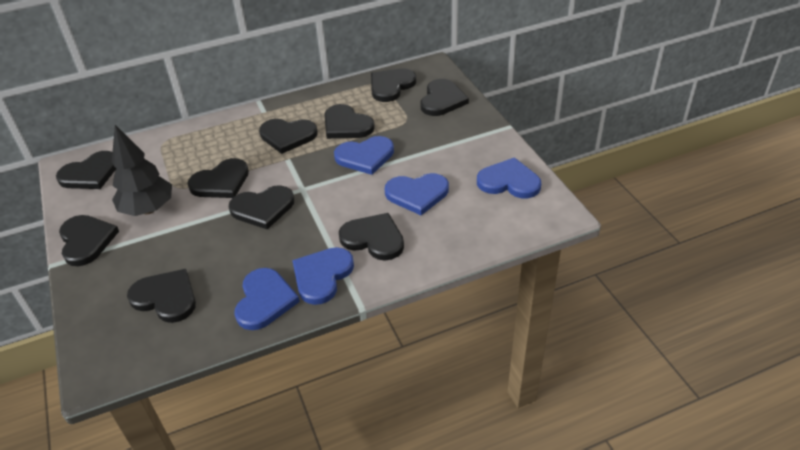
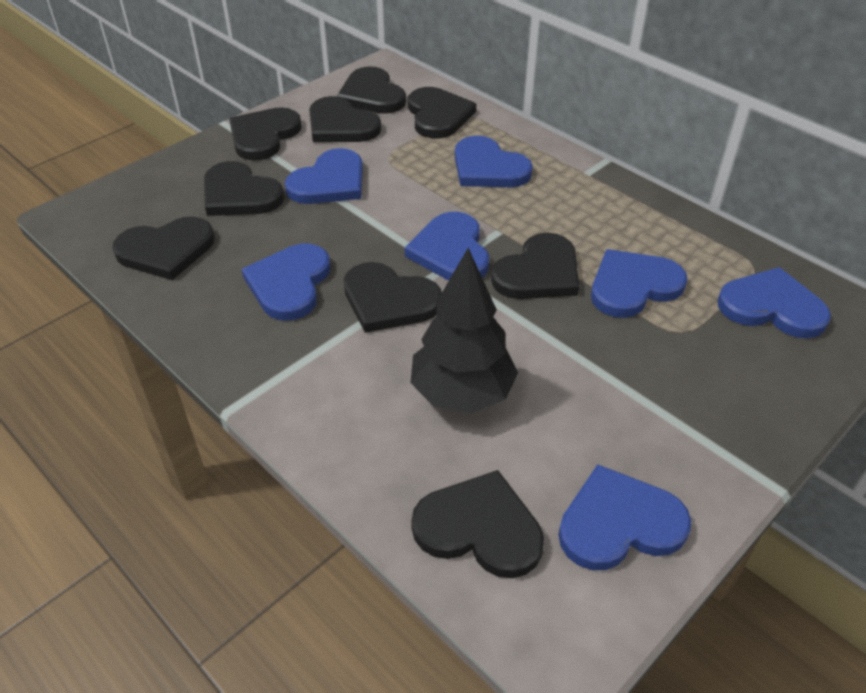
black heart: [56,151,116,189] [59,215,119,266] [127,269,196,323] [187,158,249,198] [229,185,294,229] [259,119,317,154] [324,104,375,139] [339,213,404,260] [371,68,416,102] [421,79,469,116] = 10 -> [112,216,215,280] [204,161,284,216] [229,107,302,160] [309,96,381,142] [337,66,406,114] [344,262,442,333] [408,87,476,138] [411,470,544,578] [491,233,579,299] = 9
blue heart: [235,268,300,330] [292,247,354,305] [334,136,394,175] [385,173,449,215] [477,157,541,198] = 5 -> [242,244,331,320] [285,148,363,204] [405,212,489,280] [455,136,533,187] [558,464,691,570] [591,249,688,318] [717,267,831,339] = 7

